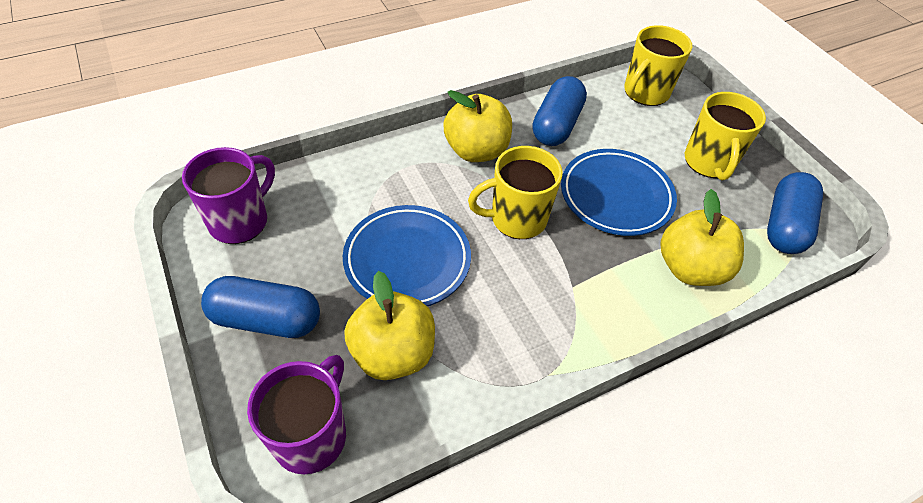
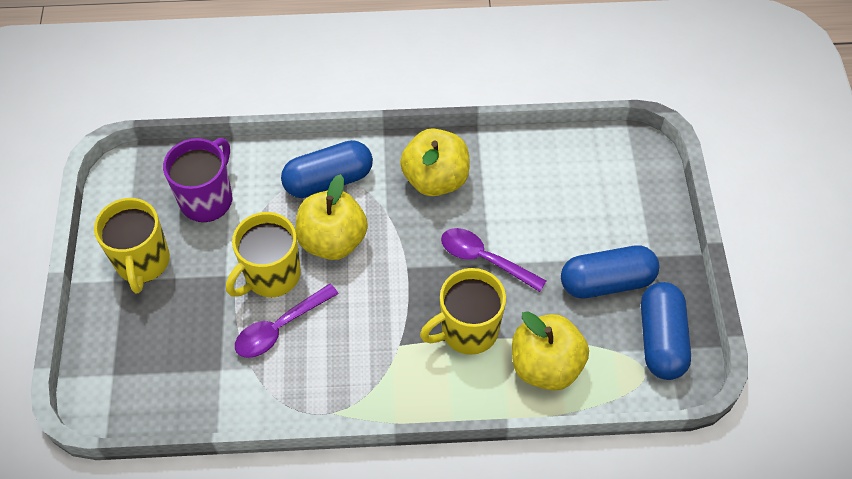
blue plate: [343,205,471,306] [561,149,677,236] = 2 -> none = 0
purple mug: [182,147,275,244] [247,355,346,474] = 2 -> [163,138,232,222] = 1
purple spoon: none = 0 -> [235,284,338,358] [441,228,546,292] = 2

